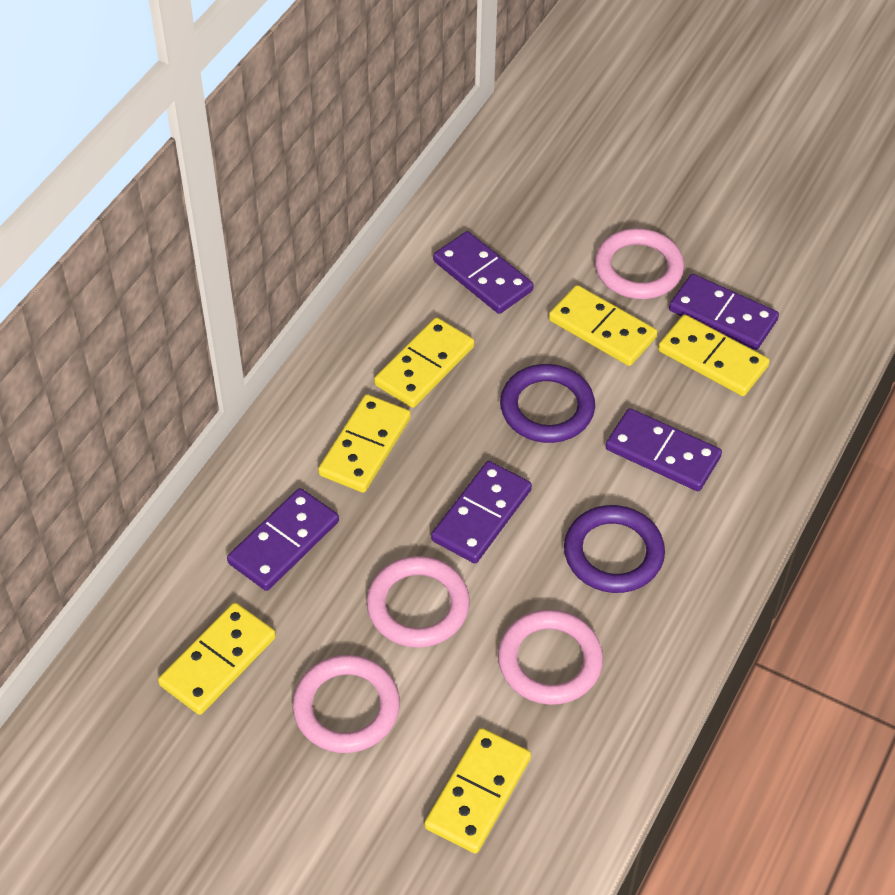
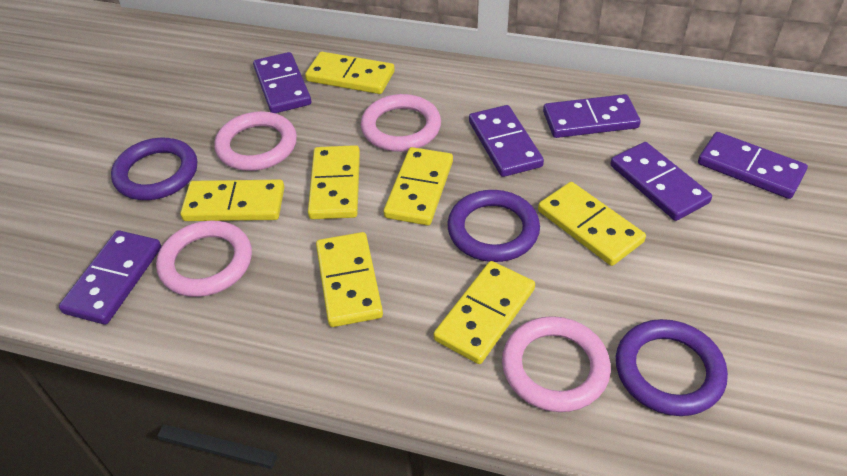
purple domino: [227,488,339,591] [431,461,532,563] [433,231,534,314] [605,408,722,491] [669,274,779,350] = 5 -> [59,230,161,325] [253,52,311,113] [469,105,544,177] [543,94,641,138] [610,142,712,221] [698,132,808,199] = 6
purple ring: [500,364,595,443] [564,505,665,593] = 2 -> [111,138,197,200] [447,190,540,262] [616,319,728,416] = 3
yellow domino: [158,602,276,715] [318,394,411,493] [374,317,474,408] [424,728,531,854] [549,285,658,366] [658,314,770,396] = 6 -> [180,180,284,221] [305,52,395,94] [308,145,360,219] [316,232,383,327] [384,147,453,225] [433,261,535,364] [538,182,646,266] = 7

